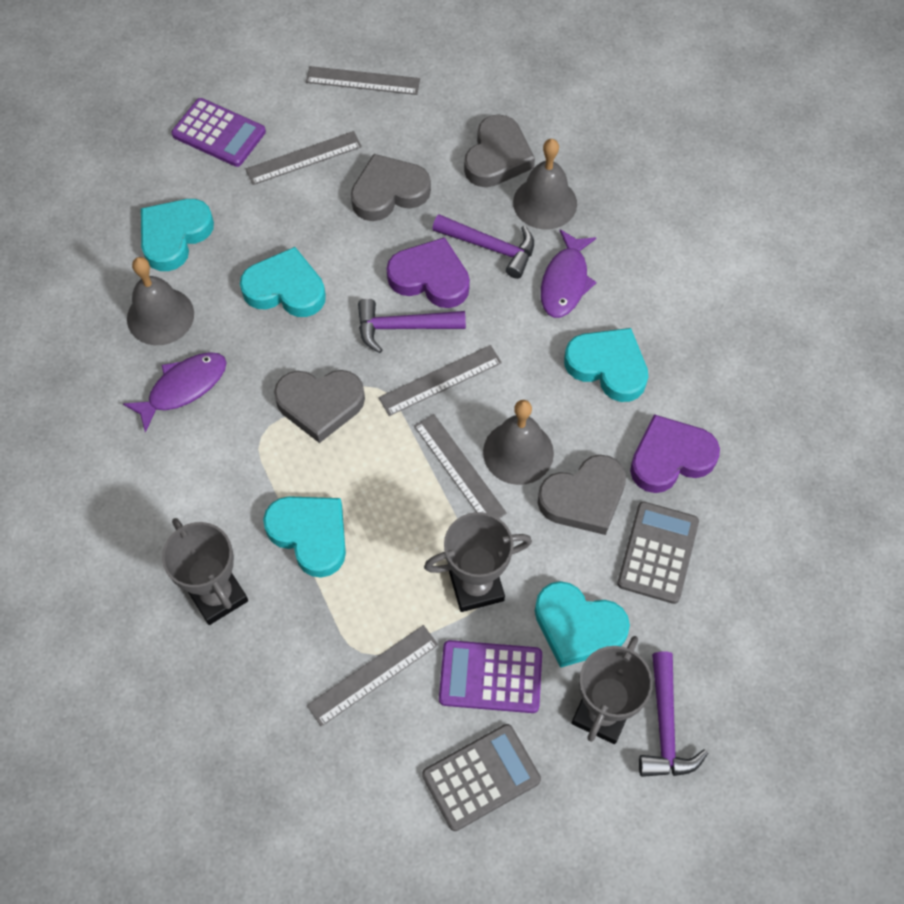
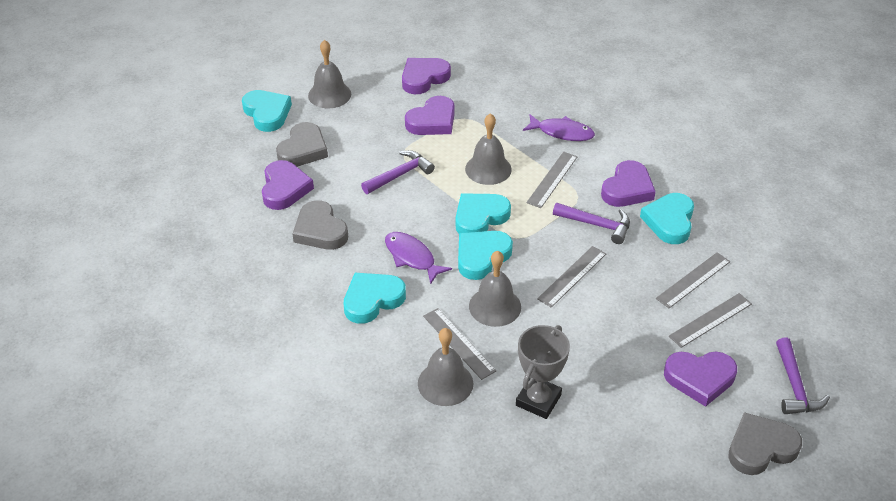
grey bell: [127,257,194,345] [483,400,554,485] [513,139,577,229] = 3 -> [308,40,351,108] [418,328,473,406] [465,113,512,185] [469,251,521,327] = 4
grey calculator: [422,724,541,831] [617,502,699,604] = 2 -> none = 0
grey heart: [274,370,365,443] [351,154,431,221] [464,115,535,187] [538,455,626,535] = 4 -> [276,122,328,167] [293,200,348,250] [728,412,802,475] = 3
grey trophy: [162,518,248,625] [424,512,532,612] [572,636,653,744] = 3 -> [516,325,570,419] = 1
purple calculator: [171,98,266,167] [439,640,542,713] = 2 -> none = 0
purple heart: [387,237,470,308] [630,414,720,493] = 2 -> [262,160,314,210] [402,58,451,94] [405,96,455,135] [601,160,656,207] [664,352,737,407] = 5

